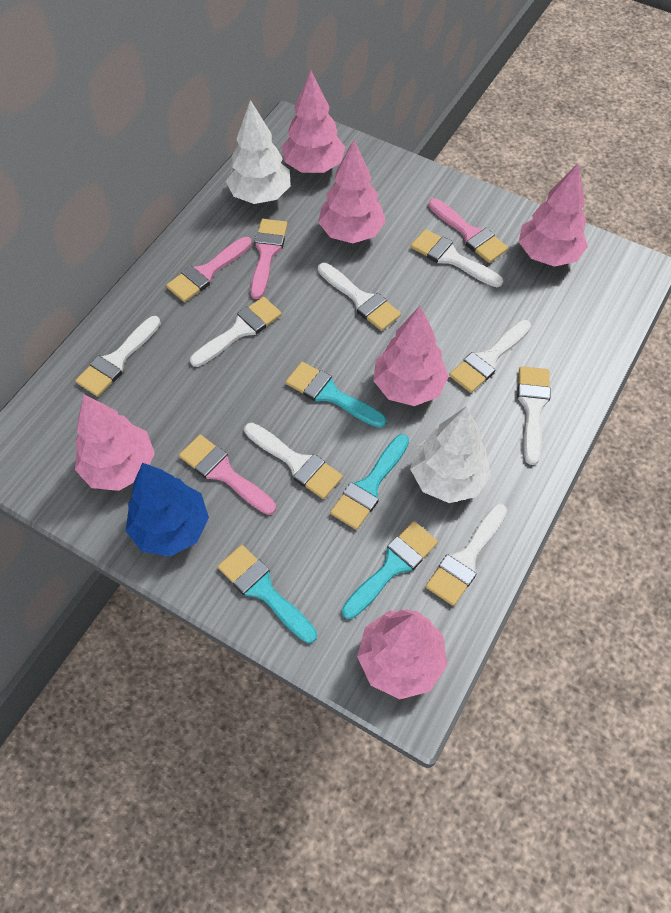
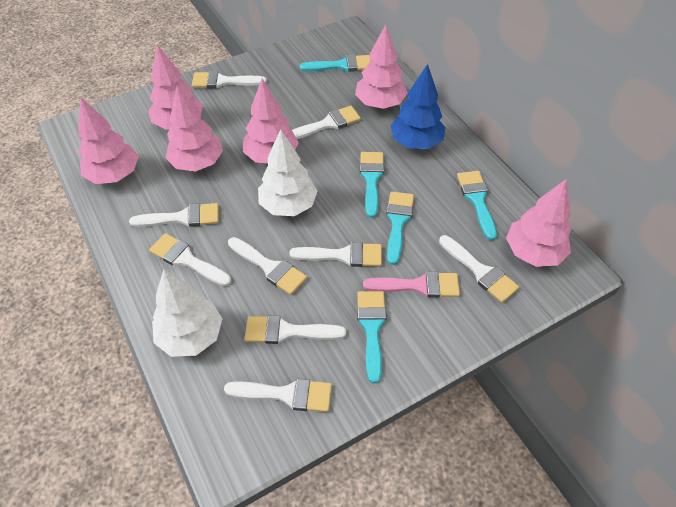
pink brush: [166,237,252,302] [179,434,276,515] [250,219,288,299] [428,198,508,263] = 4 -> [363,271,460,298] = 1
turquoise brush: [218,545,317,643] [286,362,387,428] [330,434,409,530] [342,521,438,619] = 4 -> [300,55,371,72] [357,291,387,383] [360,152,384,218] [386,192,414,265] [457,171,497,240] = 5
white brush: [75,316,161,397] [190,297,282,367] [244,423,343,499] [318,263,401,331] [411,229,503,287] [426,504,507,606] [449,320,531,393] [517,366,551,465] = 8 -> [129,203,219,227] [149,233,231,286] [192,71,267,88] [224,379,332,412] [228,237,307,295] [244,315,346,344] [289,242,382,267] [292,106,361,139] [439,235,519,303] = 9

